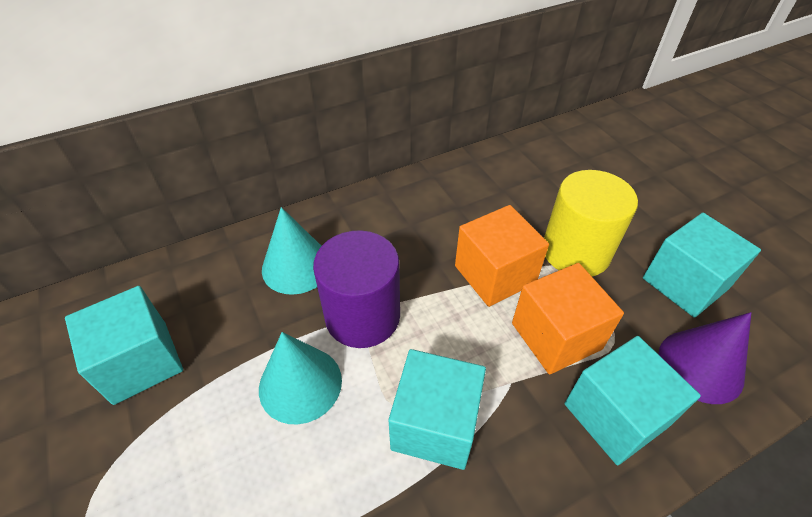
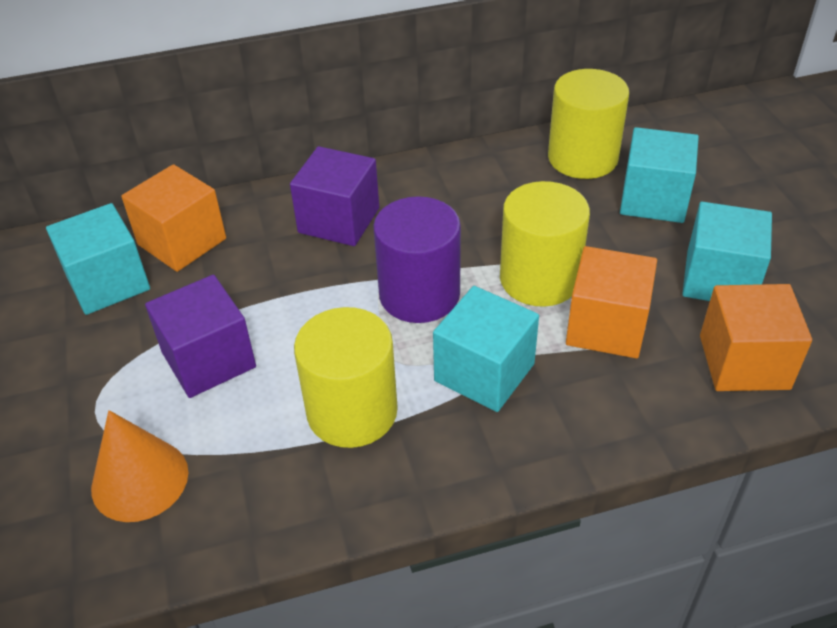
orange cone: none = 0 -> [91,410,188,522] = 1
orange cube: [455,205,549,307] [512,263,624,375] = 2 -> [121,164,226,272] [566,246,657,358] [700,284,812,391] = 3
purple cone: [658,312,751,404] = 1 -> none = 0
purple cube: none = 0 -> [145,275,256,398] [290,146,379,246] = 2
turquoise cone: [259,332,342,424] [262,207,321,295] = 2 -> none = 0
yellow cylinder: [544,170,638,276] = 1 -> [294,307,398,448] [500,181,590,307] [548,69,629,179] = 3

